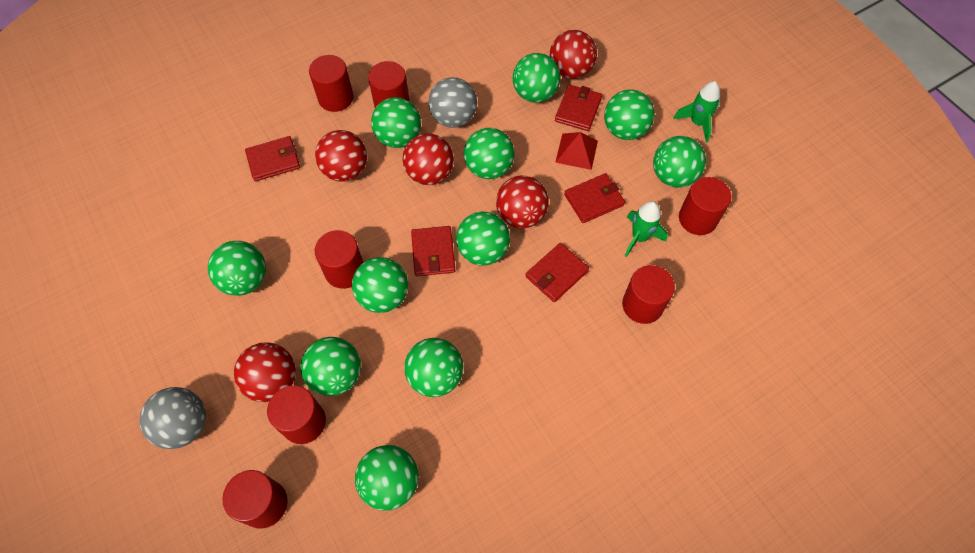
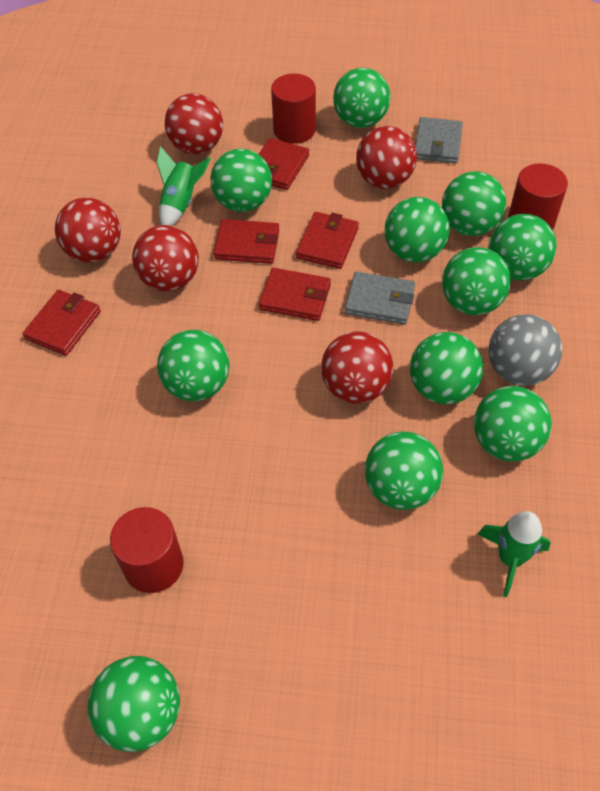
grey ball: [139,387,206,449] [428,77,477,128] = 2 -> [488,314,562,386] = 1
grey wallet: none = 0 -> [345,271,415,325] [415,117,463,164] = 2
red cylinder: [222,470,288,529] [267,385,326,444] [309,55,354,112] [315,230,364,289] [368,61,410,108] [622,265,675,324] [679,177,731,235] = 7 -> [110,507,184,593] [271,73,316,144] [508,163,568,230] = 3
red pyramid: [555,132,598,170] = 1 -> none = 0

